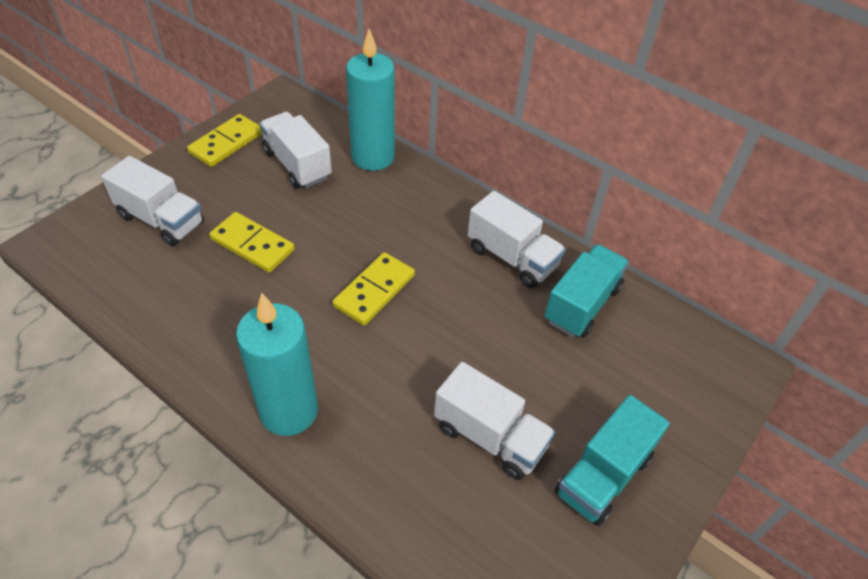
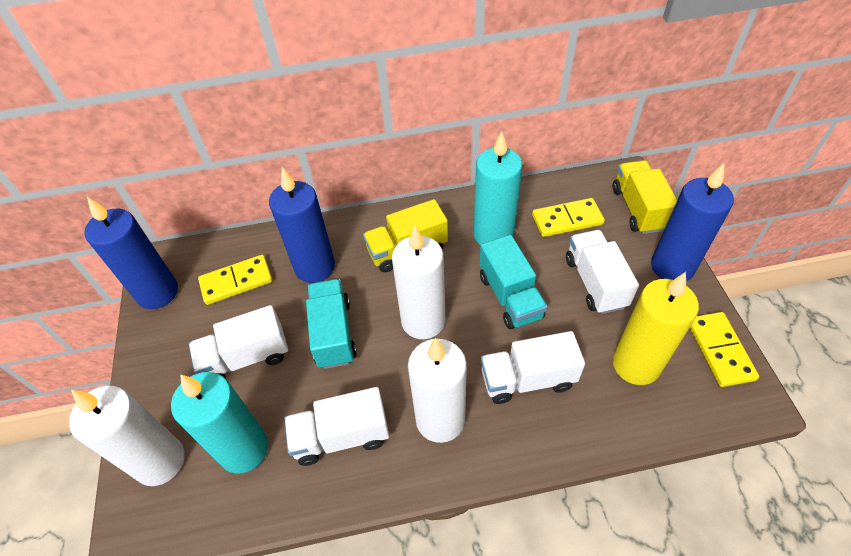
blue candle: none = 0 -> [84,197,178,309] [269,167,335,283] [651,163,734,281] = 3
white candle: none = 0 -> [69,386,185,486] [392,226,445,339] [408,338,467,443] = 3
yellow candle: none = 0 -> [613,272,699,385] = 1
yellow truck: none = 0 -> [363,199,448,272] [613,160,677,234] = 2

